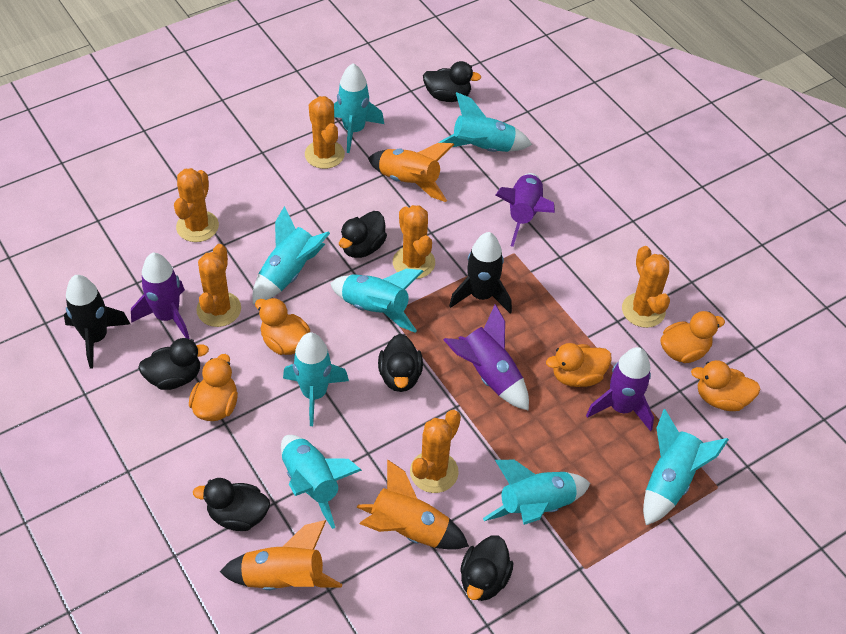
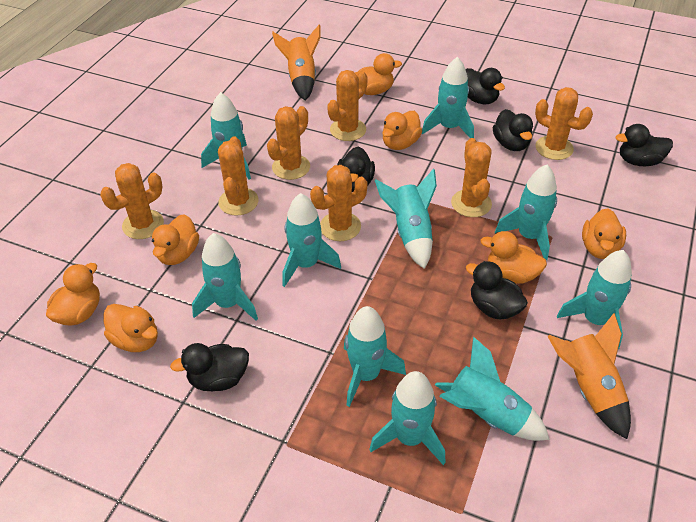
black rocket: [64,275,130,369] [449,232,512,313] = 2 -> none = 0
orange cactus: [174,168,219,242] [196,244,241,327] [305,96,345,169] [393,205,435,279] [410,410,461,493] [622,246,670,328] = 6 -> [100,163,164,239] [218,136,259,216] [267,106,310,180] [310,165,367,241] [327,70,368,141] [451,138,492,217] [535,87,593,160] = 7
orange duck: [189,354,238,421] [255,298,310,355] [546,343,612,387] [661,311,725,363] [691,360,761,411] = 5 -> [46,263,100,326] [104,304,158,352] [152,214,199,265] [355,53,402,95] [382,111,422,150] [481,231,547,284] [582,208,626,259] = 7
orange rocket: [220,520,342,590] [357,459,469,550] [368,143,454,202] = 3 -> [272,25,320,101] [547,313,631,439] = 2
purple rocket: [131,253,189,339] [443,304,529,411] [496,173,555,247] [586,347,654,431] = 4 -> none = 0
turquoise rocket: [253,206,330,305] [281,435,362,529] [283,332,349,426] [330,269,423,333] [334,63,384,153] [438,92,532,152] [483,460,590,525] [643,409,729,525] = 8 -> [192,233,258,321] [201,92,251,179] [282,193,341,287] [344,306,406,407] [369,371,446,465] [375,169,437,269] [422,57,474,138] [435,336,550,441] [495,165,557,260] [557,250,632,349] = 10

